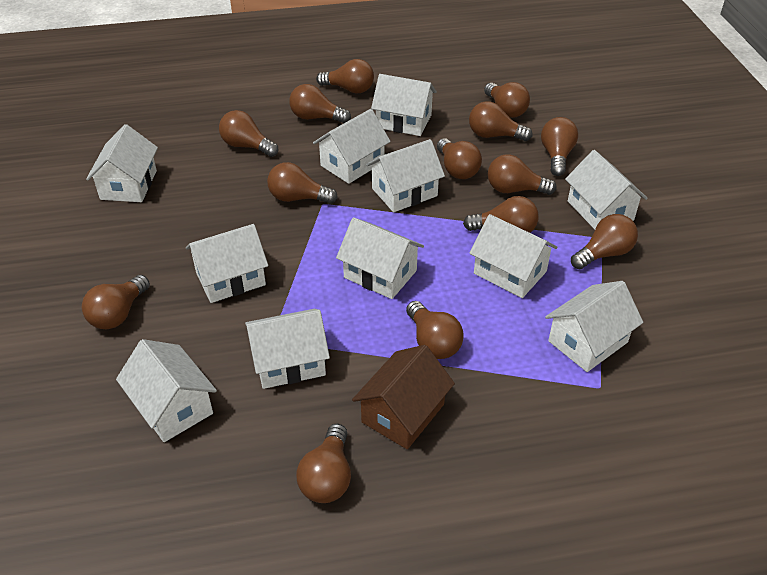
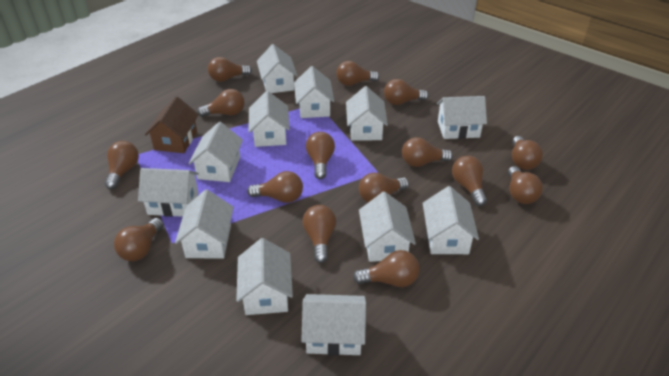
brown light bulb: [82,275,150,329] [219,110,278,157] [267,162,338,204] [289,84,351,123] [296,424,351,503] [316,59,374,94] [406,301,464,359] [437,138,482,179] [463,196,539,233] [469,101,532,141] [484,82,530,118] [488,154,557,195] [541,117,578,176] [571,214,638,270] = 14 -> [105,141,139,190] [114,218,164,261] [197,89,245,117] [208,57,252,82] [247,171,303,203] [303,205,336,263] [306,132,335,179] [336,61,380,86] [353,250,420,287] [359,173,409,203] [384,79,429,105] [402,137,453,167] [452,156,487,206] [508,166,543,204] [512,136,543,170] = 15
white house: [86,124,158,202] [116,339,217,442] [186,224,268,303] [245,309,330,389] [313,109,391,184] [336,217,424,299] [366,139,445,212] [371,74,437,136] [469,214,557,298] [545,281,643,372] [565,150,648,229] = 11 -> [138,168,199,217] [175,190,234,259] [189,122,243,182] [236,238,293,315] [248,91,290,147] [257,44,297,93] [294,66,334,118] [301,294,366,356] [346,86,388,141] [359,192,416,262] [423,186,479,254] [437,96,487,139] = 12

